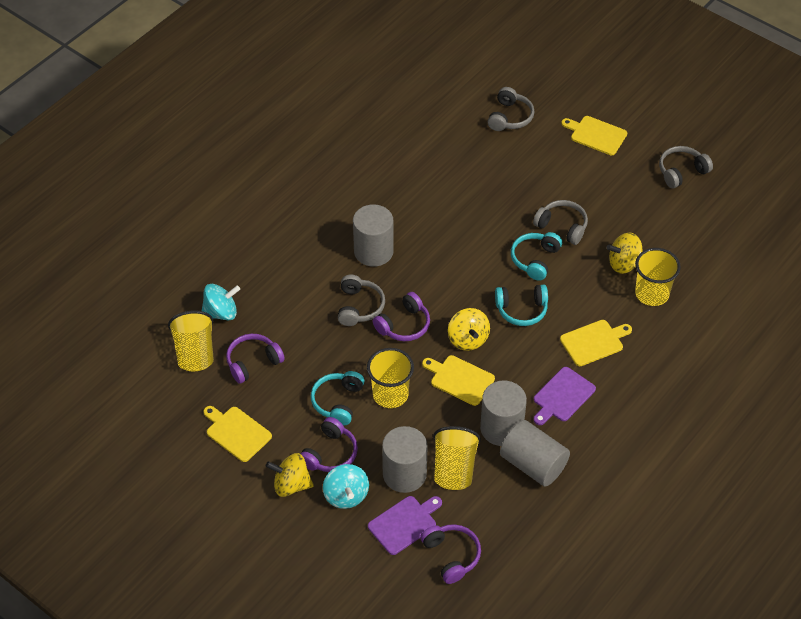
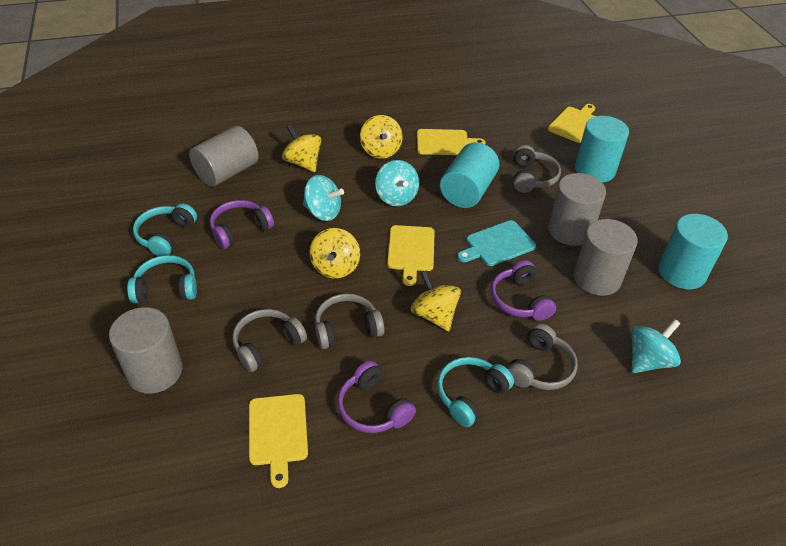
purple cutting board: [368,496,442,555] [534,367,596,425] = 2 -> none = 0
purple headphones: [226,334,285,384] [300,417,358,472] [373,292,430,341] [420,524,481,584] = 4 -> [210,200,274,249] [337,361,416,433] [491,260,556,321] = 3
turquoise cutting board: none = 0 -> [457,220,536,266] = 1
turquoise cylinder: none = 0 -> [440,142,499,208] [575,116,629,183] [659,214,728,289] = 3
turquoise spinning top: [202,284,240,320] [323,464,369,509] = 2 -> [303,175,344,221] [375,160,419,206] [631,319,681,373] = 3
yellow cup: [168,310,214,371] [367,348,414,408] [433,426,481,490] [635,248,681,306] = 4 -> none = 0
yellow spinning top: [266,453,314,497] [448,308,490,351] [606,232,643,274] = 3 -> [282,125,321,172] [309,228,360,279] [360,115,403,159] [411,270,461,331] = 4

